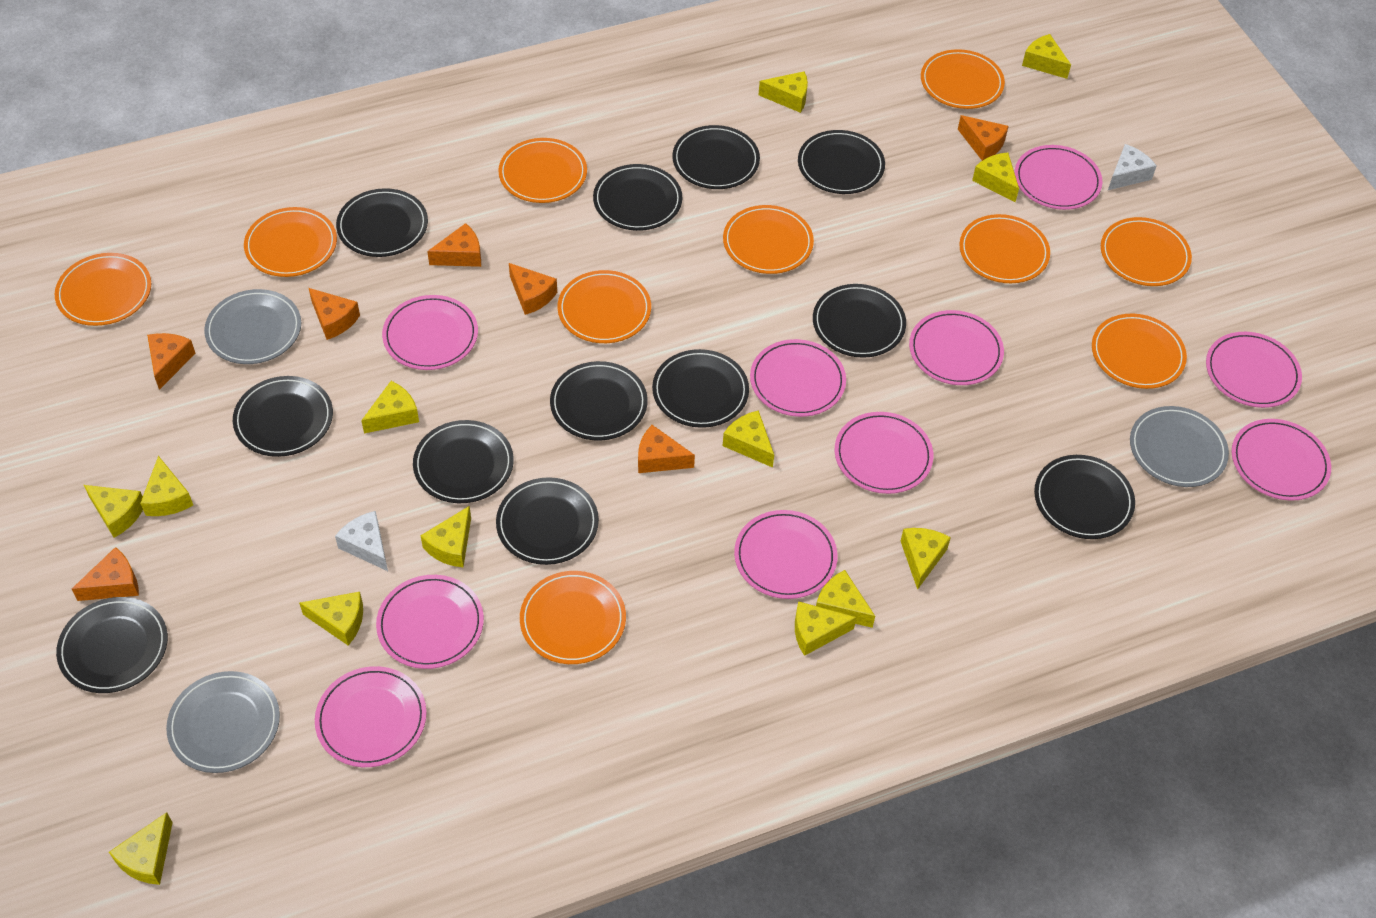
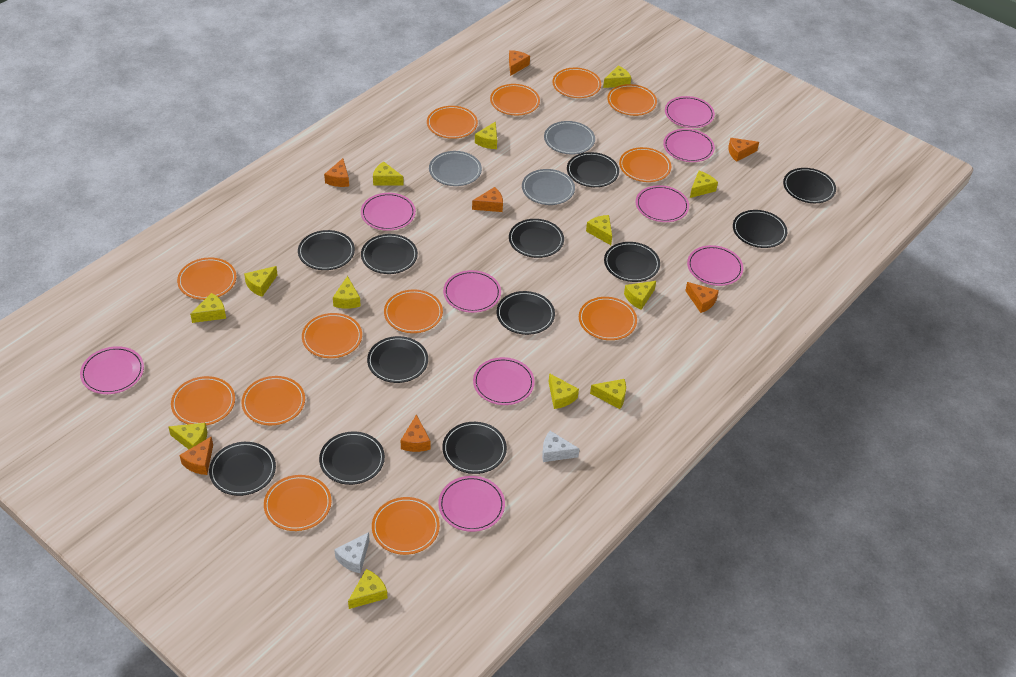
orange plate: [55,253,151,326] [244,207,337,277] [498,138,587,203] [520,571,626,664] [557,270,651,343] [723,205,814,274] [921,49,1005,109] [959,214,1050,283] [1092,314,1187,389] [1101,217,1192,286] = 10 -> [171,376,235,425] [177,258,237,300] [241,376,305,425] [264,475,331,531] [302,313,362,358] [372,497,440,555] [384,290,443,333] [427,106,478,139] [490,84,540,116] [552,68,601,98] [579,297,637,340] [607,84,657,116] [619,147,671,182] = 13
pink plate: [315,666,427,767] [376,575,484,669] [382,295,478,370] [734,510,837,599] [750,339,846,417] [835,412,933,494] [909,310,1004,385] [1015,145,1103,210] [1206,332,1302,408] [1232,419,1331,501] = 10 -> [80,346,144,394] [361,193,416,231] [438,476,505,532] [443,270,501,313] [473,357,535,405] [636,185,689,222] [663,129,715,162] [665,96,715,128] [687,245,744,286] = 9

